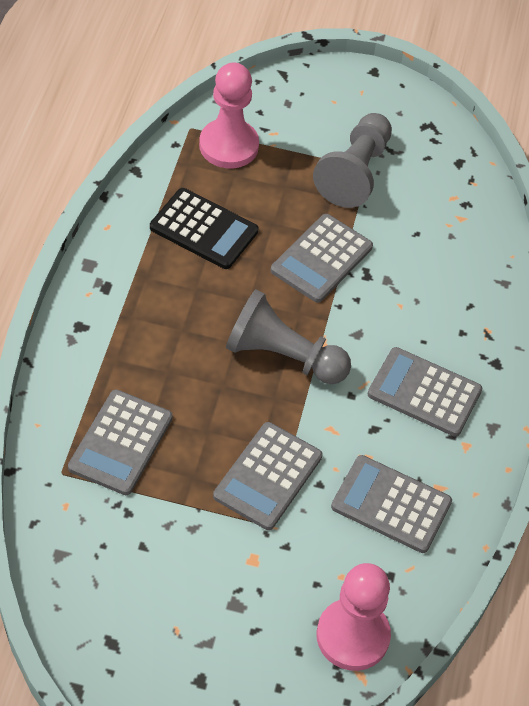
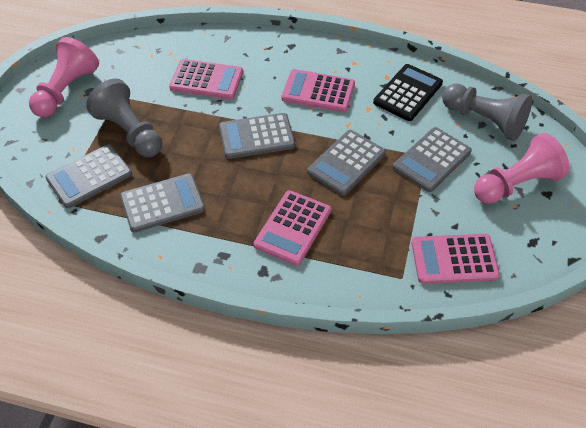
pink calculator: none = 0 -> [169,59,243,100] [254,190,331,266] [281,69,355,112] [411,234,500,284] = 4

